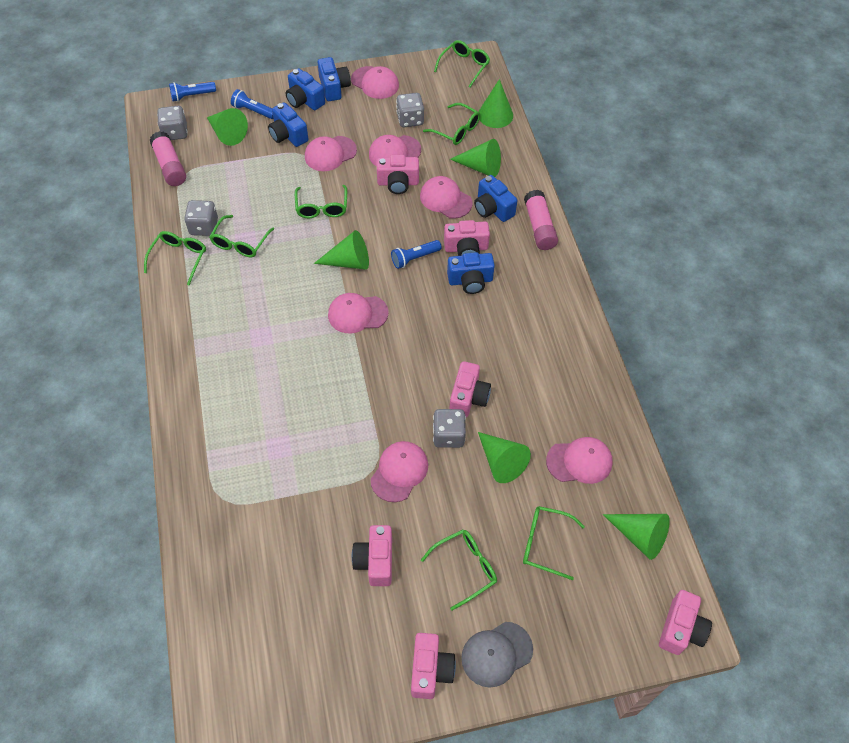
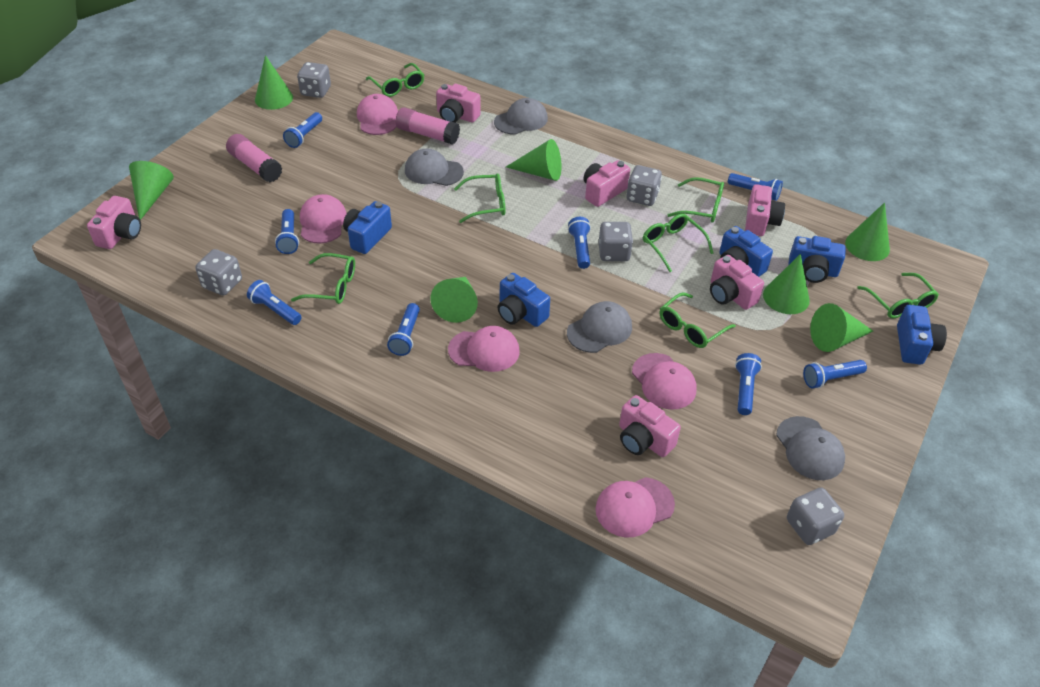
blue flashlight: [169,82,216,102] [231,89,273,119] [391,240,442,269] = 3 -> [247,280,302,325] [275,209,299,254] [283,112,322,148] [387,303,420,356] [568,217,591,269] [728,173,783,201] [735,353,762,415] [803,360,867,388] = 8
green cone: [207,108,248,146] [314,230,369,270] [450,139,501,177] [478,432,531,483] [479,79,513,128] [603,514,670,560] = 6 -> [129,161,174,220] [255,55,293,110] [430,277,478,323] [506,139,562,181] [763,254,810,314] [810,303,873,352] [845,202,890,261] = 7
grey cap: [461,622,533,688] = 1 -> [405,149,464,186] [494,98,548,135] [567,301,632,353] [776,416,845,480] = 4
grey dice: [157,106,188,140] [184,200,218,236] [396,93,424,127] [433,409,466,448] = 4 -> [195,249,242,296] [297,62,331,98] [599,222,633,261] [626,165,662,206] [787,488,844,545] = 5
pink cap: [305,136,357,171] [328,293,389,333] [351,66,399,99] [369,135,421,167] [371,441,428,502] [420,176,473,219] [546,437,613,484] = 7 -> [300,194,347,244] [357,94,398,135] [448,326,520,372] [595,477,675,537] [632,353,697,410] = 5

